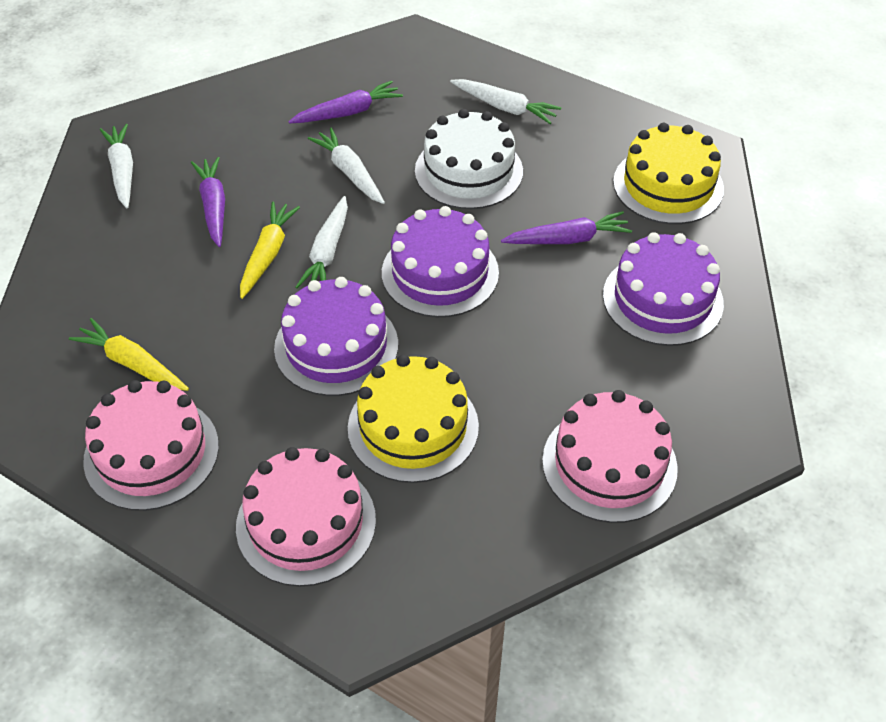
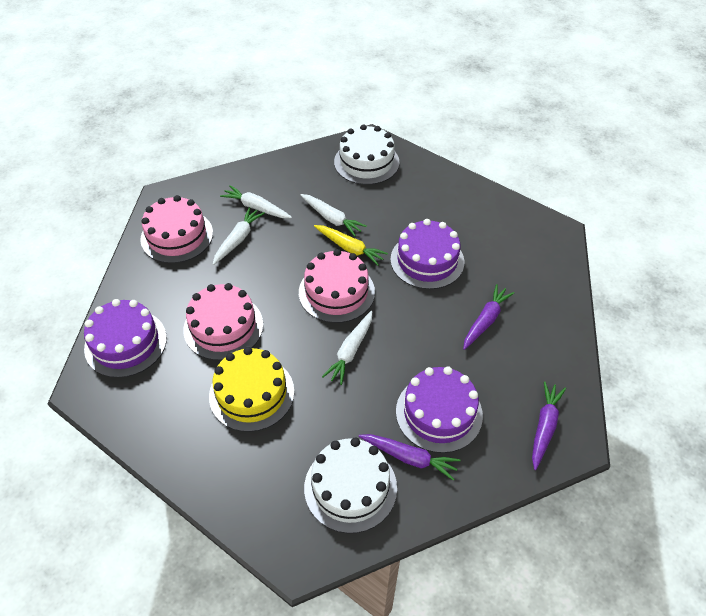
white cake: [415,109,523,209] = 1 -> [304,438,397,533] [334,124,399,185] = 2
yellow cake: [348,355,479,483] [613,123,724,224] = 2 -> [209,347,294,432] = 1
yellow carrot: [69,318,189,391] [240,202,300,299] = 2 -> [314,225,388,266] = 1

